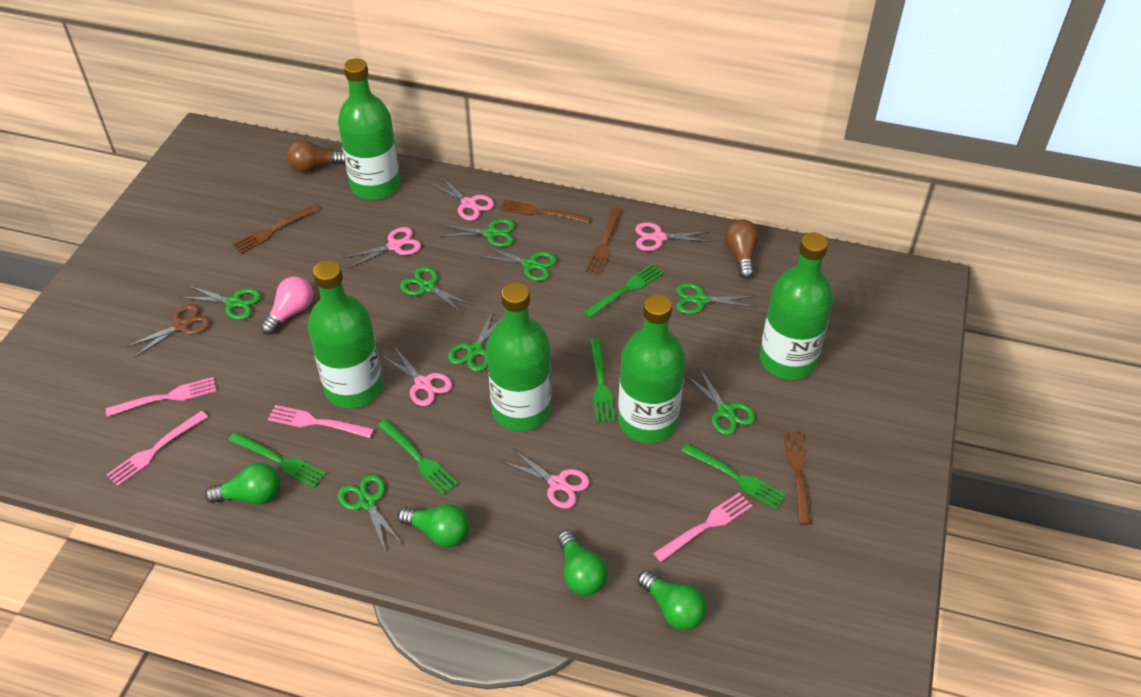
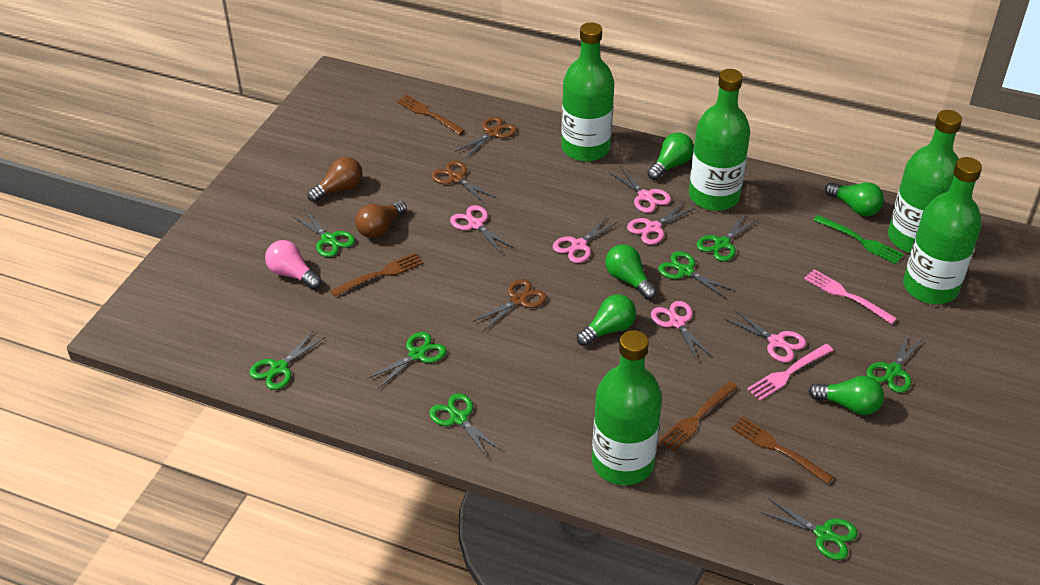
brown scissors: [126,304,210,357] = 1 -> [431,161,496,204] [455,116,517,158] [472,279,547,331] = 3
green fork: [228,432,326,488] [378,419,458,495] [583,264,664,318] [590,338,615,423] [681,443,786,509] = 5 -> [814,215,904,264] = 1
green light bulb: [205,463,280,504] [397,504,469,547] [558,530,608,596] [638,570,707,630] = 4 -> [577,295,636,346] [605,244,657,299] [647,133,694,180] [808,376,884,415] [825,182,884,216] = 5
pink fork: [106,377,216,417] [106,411,208,486] [268,405,374,438] [653,492,752,562] = 4 -> [747,344,834,401] [804,269,897,324] = 2
pink scissors: [343,227,421,268] [382,347,452,406] [431,177,494,221] [502,449,590,509] [635,222,711,251] = 5 -> [450,205,513,254] [553,216,619,263] [608,166,671,213] [627,202,696,245] [651,301,713,362] [725,309,806,362] = 6

